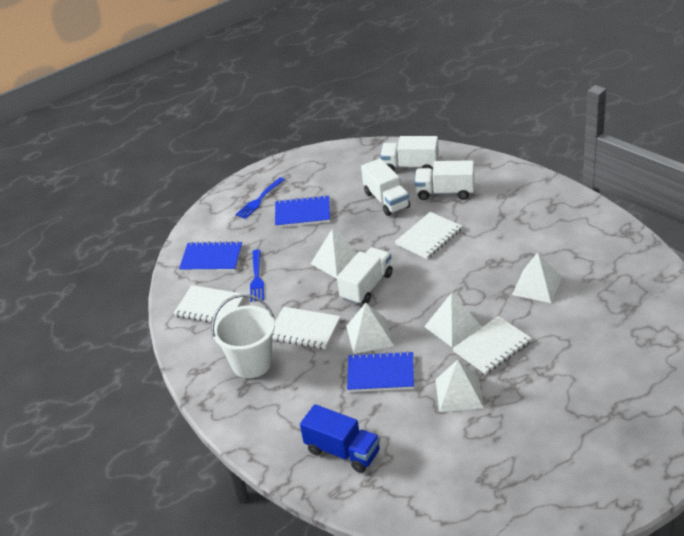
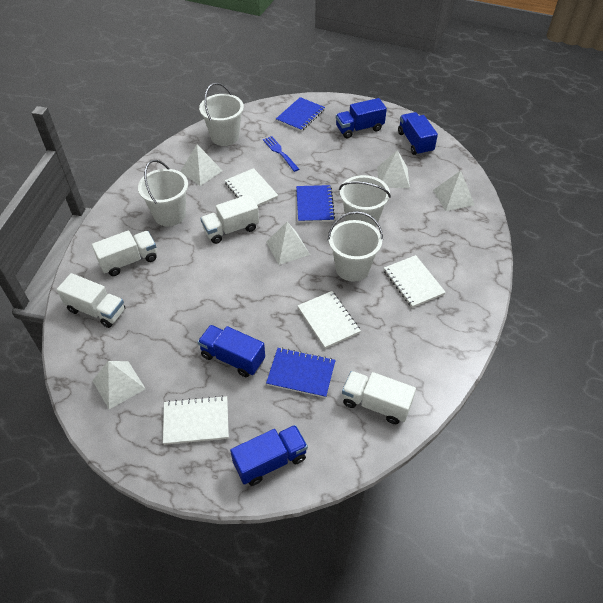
blue fork: [235,177,285,219] [250,249,264,302] = 2 -> [263,136,299,172] = 1
blue truck: [300,404,380,473] = 1 -> [198,325,265,377] [230,425,308,486] [336,98,387,138] [398,112,438,155] = 4
white bucket: [211,294,275,378] = 1 -> [138,160,188,226] [199,83,244,146] [328,211,383,282] [339,175,391,227] = 4

